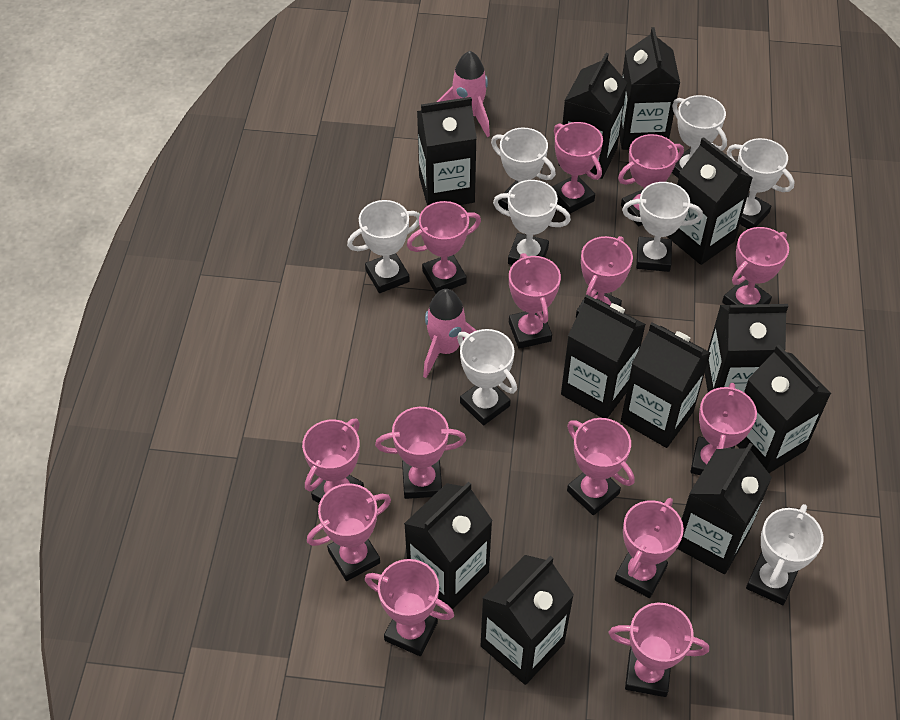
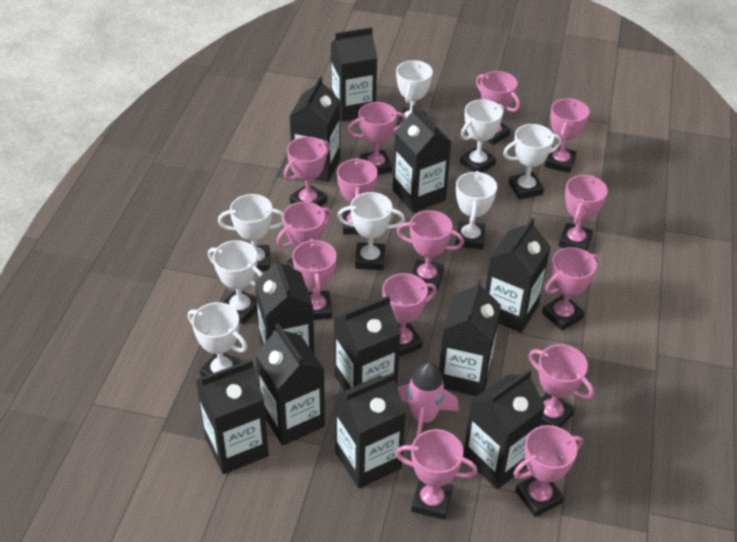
pink rocket: [423,289,477,378] [437,51,490,137] = 2 -> [398,362,459,437] = 1

